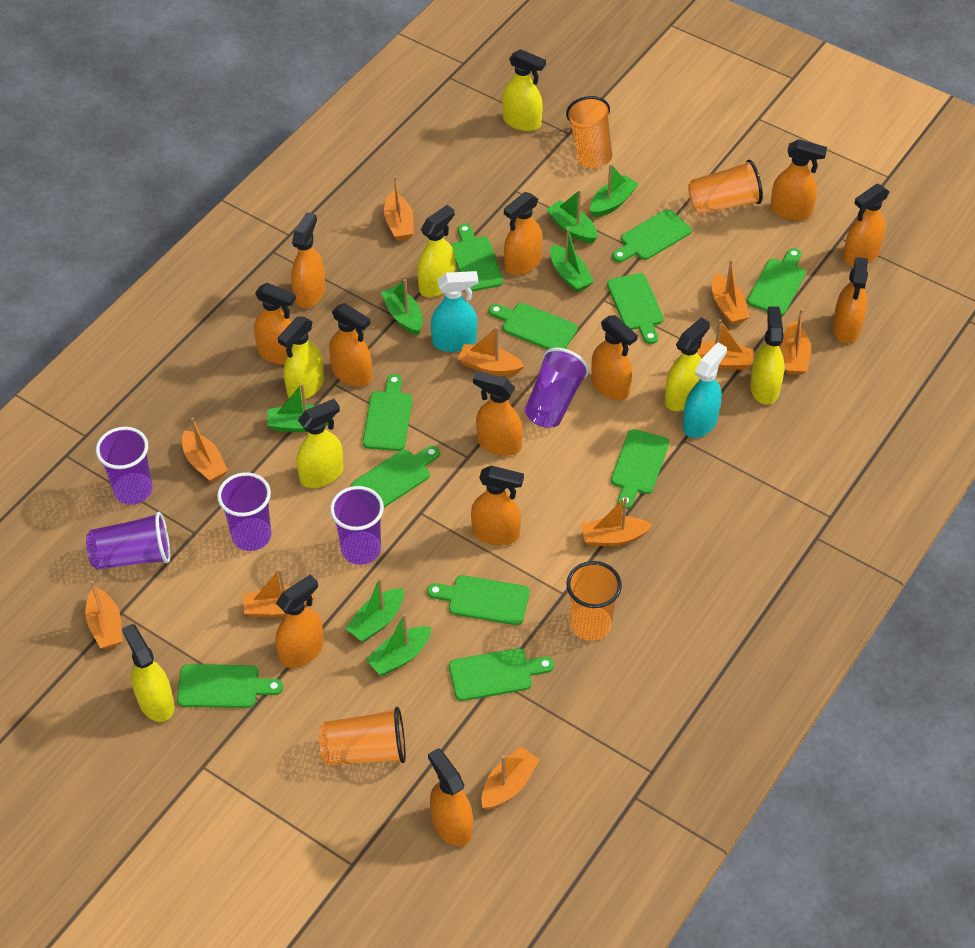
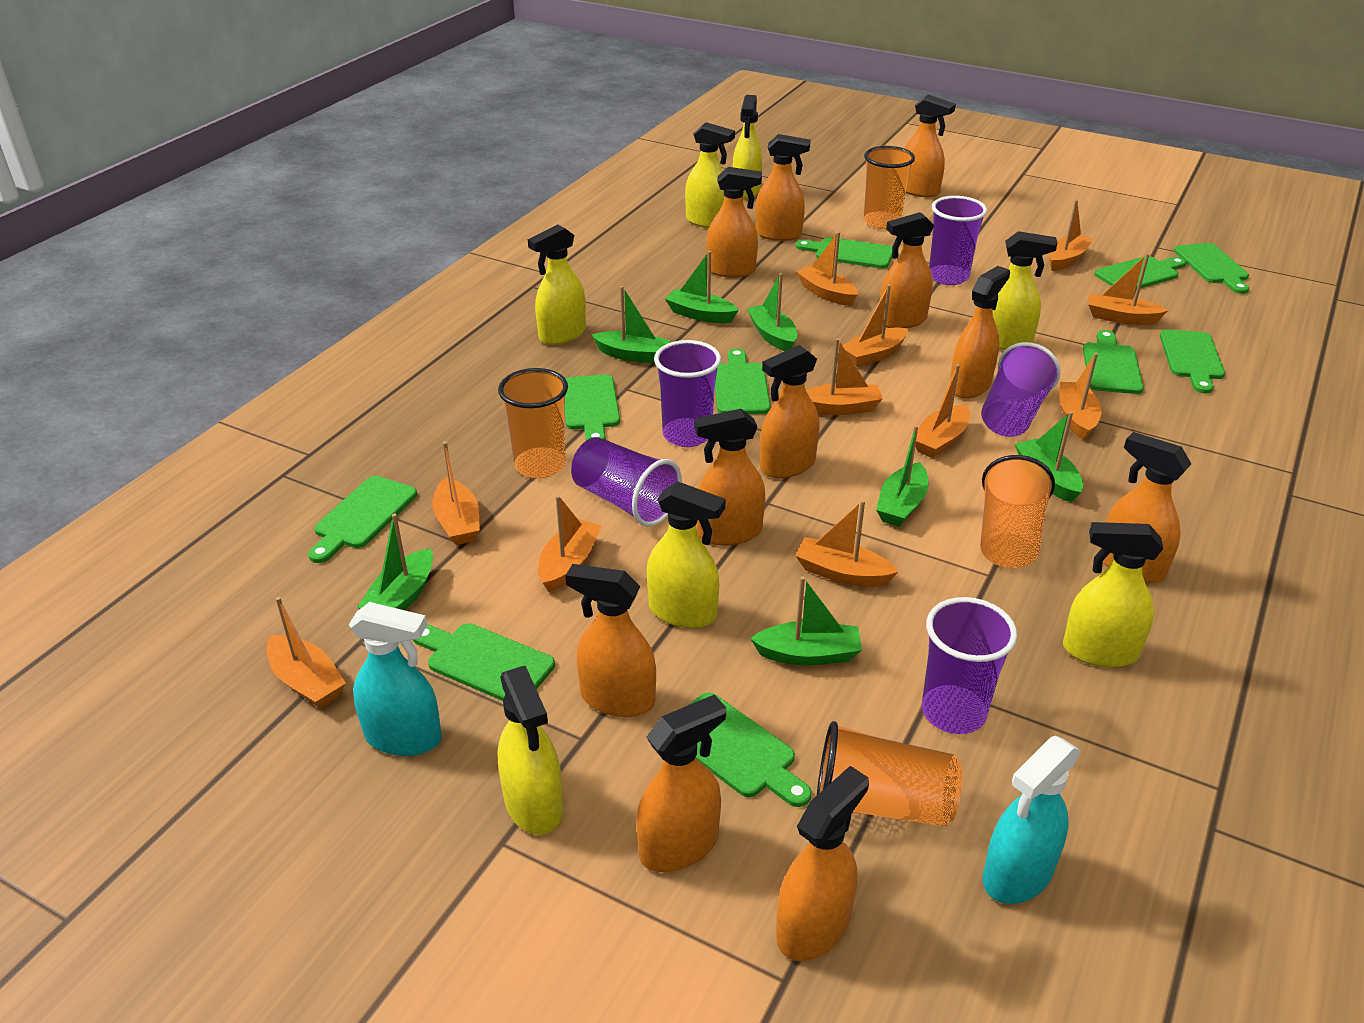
green cutting board: [177,664,283,708] [351,446,440,508] [363,374,412,451] [427,575,529,625] [449,648,554,701] [451,224,503,292] [489,303,578,350] [607,273,663,344] [611,429,669,509] [612,209,692,262] [747,248,806,316] = 11 -> [308,476,417,563] [413,623,555,701] [565,374,620,441] [687,692,812,807] [715,348,771,414] [796,237,892,269] [1083,330,1144,394] [1094,256,1186,290] [1160,329,1225,393] [1174,243,1249,294] = 10
orange boat: [85,581,122,649] [182,417,228,482] [243,569,316,617] [384,176,414,241] [458,327,524,376] [481,747,540,810] [581,497,652,546] [697,319,754,370] [712,259,750,325] [780,309,811,375] = 10 -> [267,597,346,708] [432,441,480,545] [538,495,602,592] [795,500,899,587] [796,232,858,306] [806,338,883,415] [842,285,908,367] [915,364,970,458] [1048,200,1093,271] [1059,353,1102,440] [1088,253,1168,325] = 11
orange spray bottle: [254,283,296,365] [276,574,324,668] [291,212,325,308] [329,303,372,386] [428,748,473,846] [471,466,524,545] [473,371,523,456] [504,192,543,275] [591,315,638,400] [770,139,827,221] [832,257,868,343] [843,184,890,266] = 12 -> [565,564,656,717] [636,695,726,872] [694,409,765,545] [706,167,762,278] [756,134,811,241] [760,345,820,478] [776,766,869,961] [880,212,934,328] [904,95,956,197] [950,266,1010,398] [1099,432,1191,584] = 11

